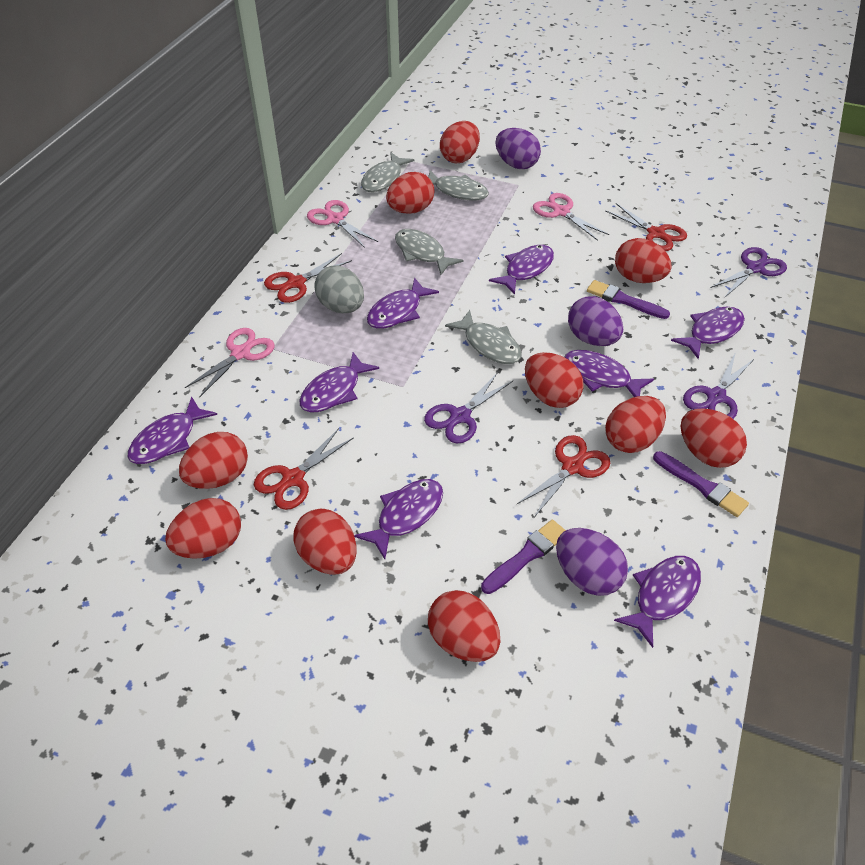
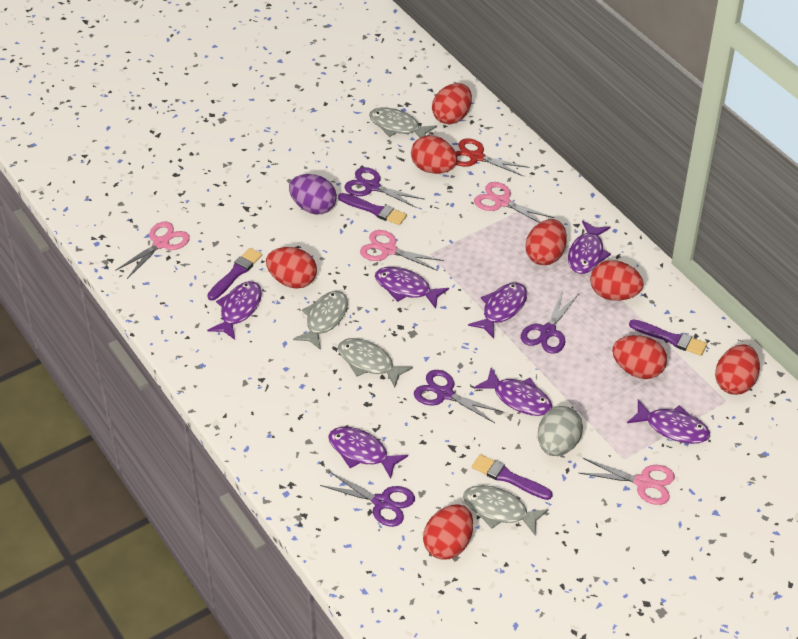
pink scissors: [185,328,275,397] [307,200,378,248] [533,193,609,241] = 3 -> [115,222,190,279] [360,230,444,271] [474,182,554,223] [579,458,675,505] = 4
purple brush: [481,519,566,594] [587,280,670,319] [653,451,749,517] = 3 -> [207,248,262,301] [338,193,407,225] [472,454,553,500] [629,319,707,356] = 4
purple egg: [495,128,541,169] [556,528,628,596] [568,296,623,346] = 3 -> [289,174,337,214] = 1
purple fish: [128,396,217,464] [299,352,379,413] [354,479,443,559] [367,278,439,329] [489,245,554,295] [565,350,654,397] [614,556,701,648] [671,306,745,359] = 8 -> [207,281,262,340] [328,427,408,479] [375,267,449,309] [468,283,527,338] [474,368,552,416] [568,221,611,274] [627,400,710,444] = 7
purple scissors: [424,372,513,444] [683,352,754,419] [710,247,787,298] = 3 -> [320,471,415,527] [344,167,424,208] [414,370,503,423] [521,291,579,354] = 4
red egg: [165,498,241,559] [179,432,248,489] [294,509,357,575] [386,172,435,214] [428,590,500,662] [440,121,480,163] [525,352,584,408] [605,396,666,453] [615,238,672,283] [681,408,747,468] = 10 -> [266,247,317,289] [411,135,457,174] [423,504,473,560] [432,83,472,124] [525,219,567,265] [590,260,644,301] [612,335,667,379] [715,344,760,395] = 8
red scissors: [254,428,354,510] [264,253,352,303] [517,435,610,517] [605,203,687,251] = 4 -> [456,138,529,176] = 1

